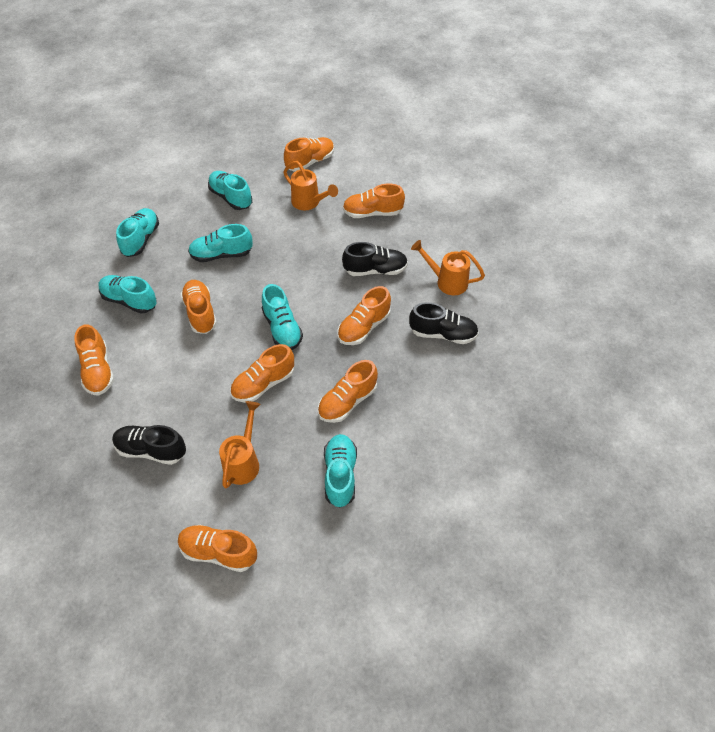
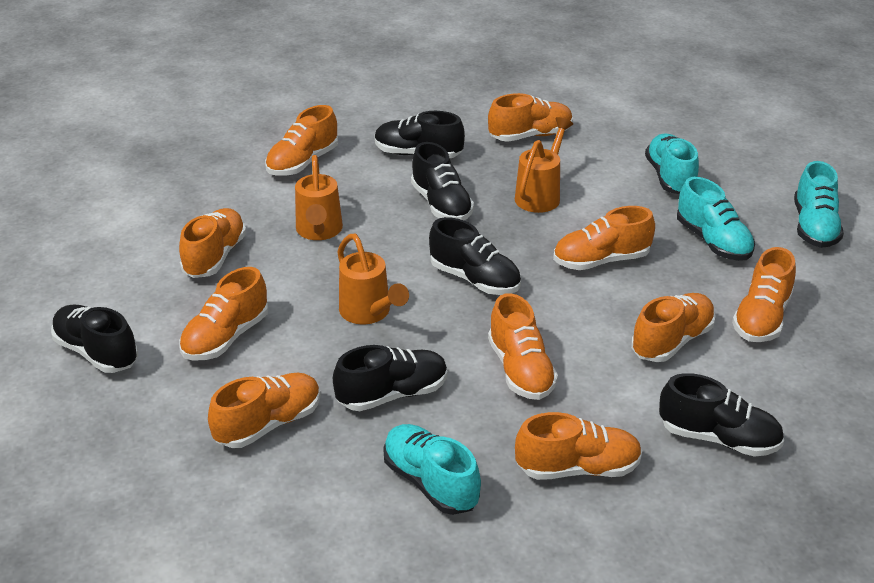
black shoe: [112,425,186,465] [342,242,408,276] [409,302,479,344] = 3 -> [51,304,138,373] [333,345,447,411] [375,111,465,158] [411,142,474,220] [429,217,521,295] [659,373,784,457] = 6
orange shoe: [74,324,114,396] [178,525,257,572] [180,280,217,334] [230,344,294,403] [284,137,334,172] [318,360,378,423] [338,286,391,345] [343,184,405,218] = 8 -> [179,208,246,278] [179,267,268,361] [208,373,321,448] [265,105,338,176] [488,93,573,142] [488,293,558,400] [515,412,642,480] [553,206,655,270] [631,293,716,362] [732,247,796,342] = 10
turquoise shoe: [99,275,157,314] [116,208,159,257] [188,224,253,262] [208,171,252,210] [262,284,303,350] [324,434,357,508] = 6 -> [383,424,481,515] [645,134,699,194] [677,177,755,261] [794,161,844,248] = 4

